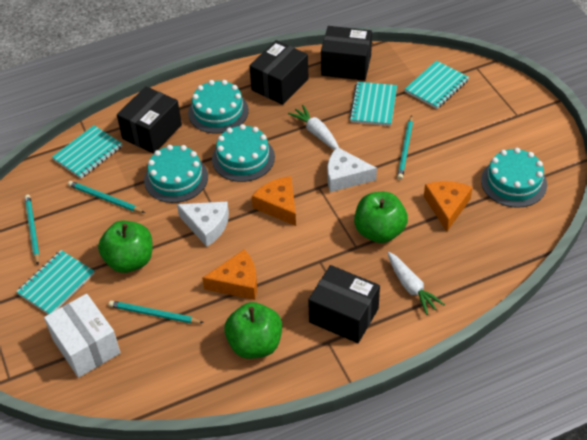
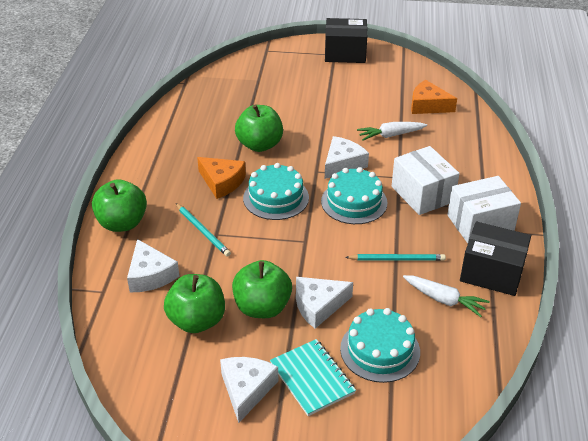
black box: [117,86,182,154] [249,40,309,105] [308,265,380,343] [321,26,372,81] = 4 -> [325,18,367,63] [460,222,531,296] = 2
green apple: [98,221,152,273] [224,302,282,359] [354,192,408,243] = 3 -> [92,179,147,232] [164,274,225,333] [232,260,292,318] [235,105,283,152] = 4
orange cheese: [202,250,257,300] [252,176,296,226] [424,181,472,231] = 3 -> [197,157,246,199] [411,80,457,114] = 2
turquoise cake: [144,145,208,203] [188,80,249,134] [212,124,275,182] [481,148,547,208] = 4 -> [243,163,309,220] [321,167,388,224] [340,308,420,383] = 3
turquoise notebook: [16,250,95,314] [52,125,122,179] [349,82,397,126] [404,60,469,109] = 4 -> [270,339,356,416] = 1
turquoise pencil: [25,194,40,265] [68,181,145,213] [109,301,204,323] [397,115,413,180] = 4 -> [176,203,231,257] [345,254,446,261] = 2
white box: [44,294,121,378] = 1 -> [392,146,460,215] [447,176,521,243] = 2
white cheese: [177,201,229,247] [327,147,377,192] = 2 -> [127,239,179,293] [220,357,278,423] [296,277,353,329] [325,136,369,179] = 4

